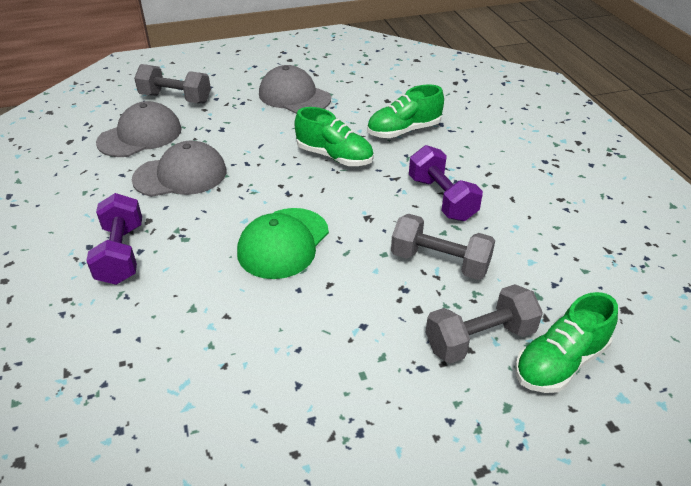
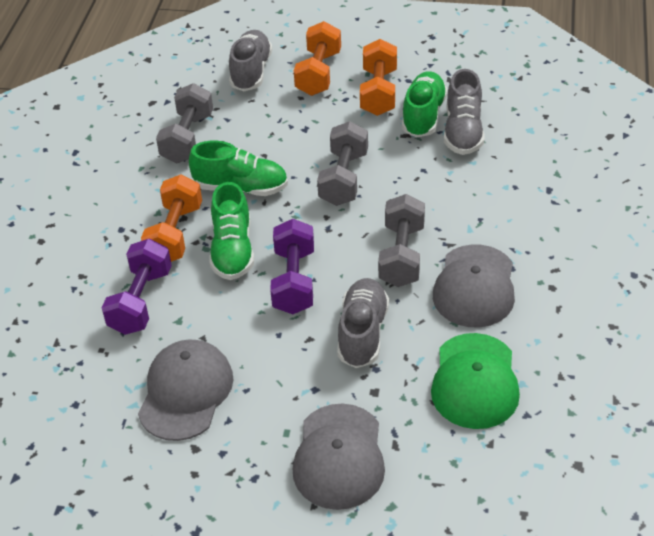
grey shoe: none = 0 -> [229,30,272,91] [337,278,389,368] [444,69,485,155] = 3
orange dumbbell: none = 0 -> [141,175,202,262] [294,21,341,96] [360,39,397,116] = 3

